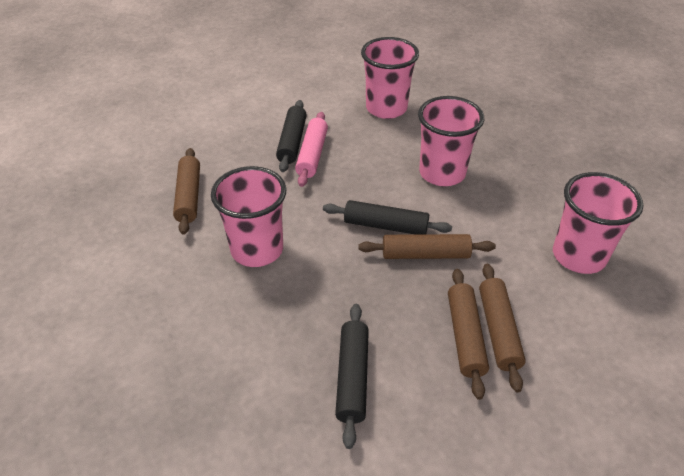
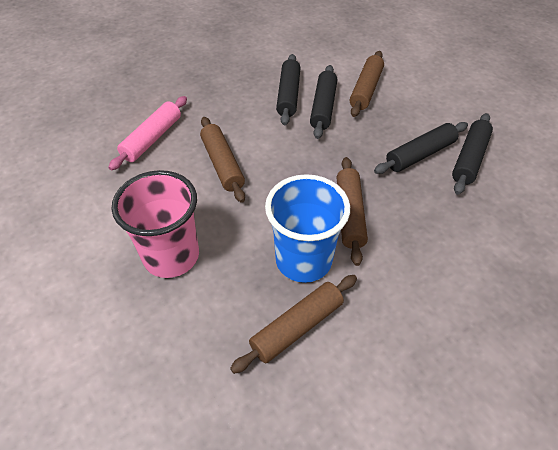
black rolling pin: [276,100,307,172] [323,200,452,235] [335,304,369,449] = 3 -> [276,54,300,126] [310,65,337,139] [374,122,468,174] [452,113,493,195] = 4
blue cup: none = 0 -> [265,174,350,283] = 1
pink cup: [211,166,286,267] [361,37,419,119] [418,96,484,186] [553,172,643,274] = 4 -> [112,170,199,278] = 1

